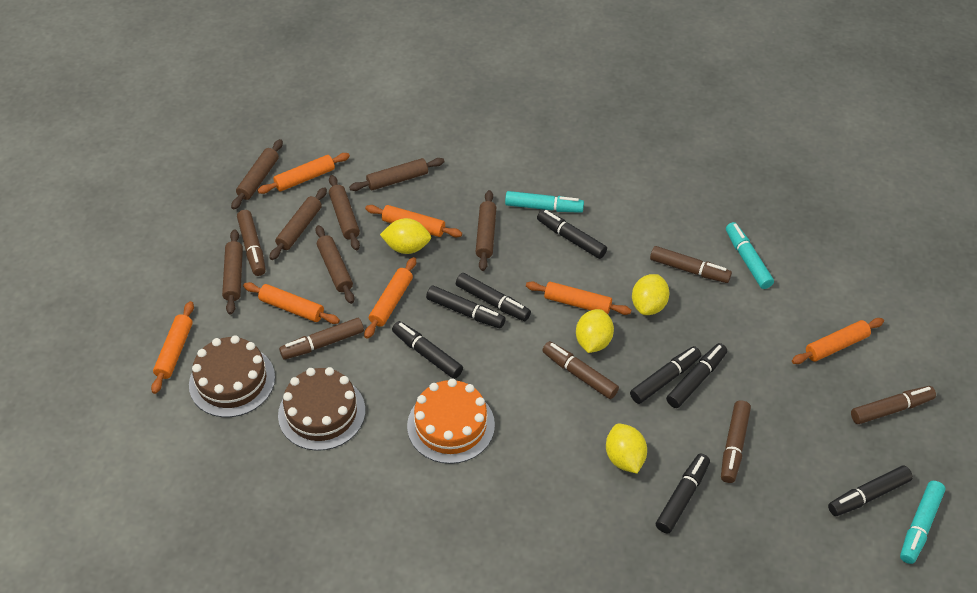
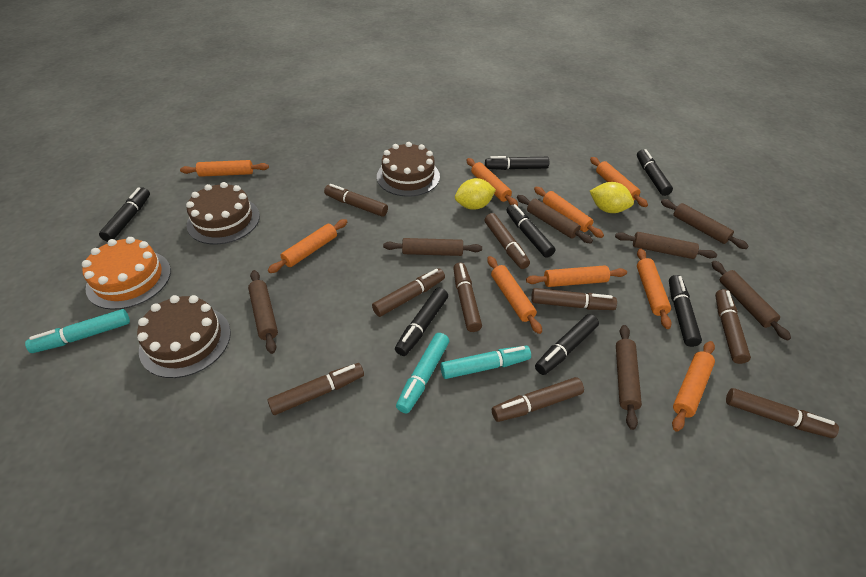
black marker: [392,321,463,379] [426,285,506,328] [456,273,531,321] [537,209,607,259] [630,346,701,404] [656,453,710,534] [666,343,727,408] [828,466,913,516] = 8 -> [99,187,150,242] [395,288,448,356] [485,156,549,170] [507,204,555,258] [535,314,599,375] [637,149,673,196] [669,275,702,347] = 7
brown cake: [189,335,275,417] [278,367,365,451] = 2 -> [137,295,231,378] [186,182,260,245] [377,142,440,197] = 3
brown marker: [237,210,266,276] [279,318,364,360] [542,341,619,399] [650,246,732,283] [721,400,751,483] [851,386,936,424] = 6 -> [267,363,364,415] [324,184,388,217] [372,268,445,317] [453,262,482,332] [485,213,530,269] [492,377,584,422] [531,288,617,310] [715,289,751,364] [726,388,839,438] = 9
orange rolling pin: [151,301,194,394] [243,282,340,324] [257,153,350,194] [364,257,416,339] [365,205,462,237] [526,281,631,315] [792,318,884,364] = 7 -> [180,160,269,177] [268,219,347,273] [467,158,518,206] [487,256,542,334] [526,265,627,287] [534,187,604,238] [590,157,648,207] [637,248,672,329] [672,341,715,432] = 9
yellow lemon: [380,218,431,254] [576,309,614,353] [606,424,647,474] [632,274,669,315] = 4 -> [455,178,496,210] [590,182,634,213] = 2

